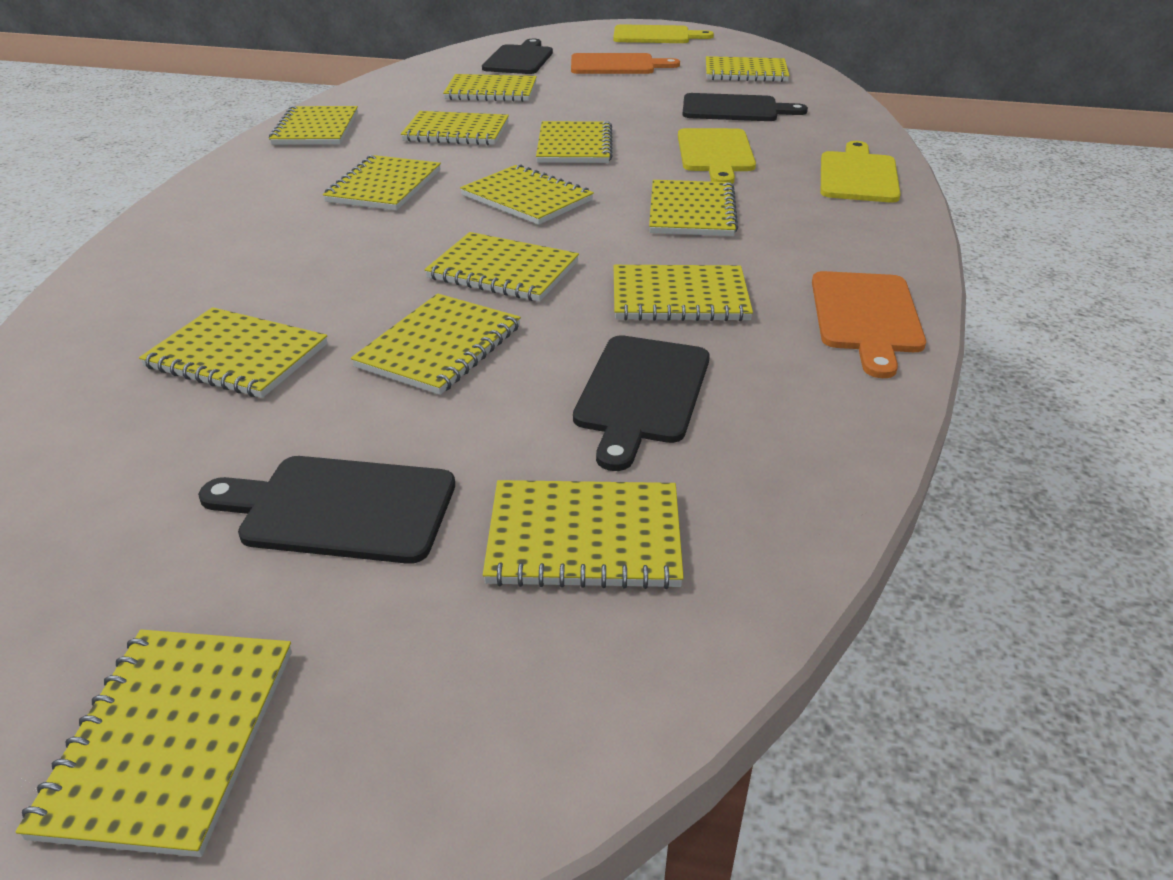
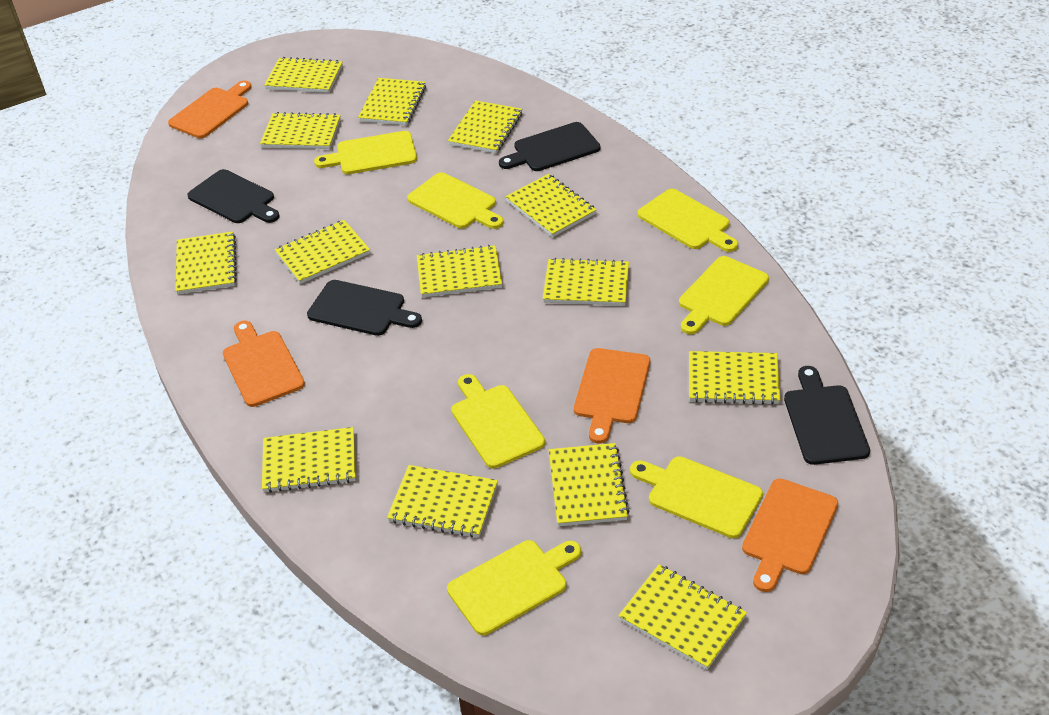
orange cutting board: [571,53,680,74] [812,271,926,378] = 2 -> [168,81,252,138] [223,321,305,407] [574,348,650,443] [742,479,838,592] = 4
yellow cutting board: [613,24,714,43] [678,128,756,184] [821,141,901,203] = 3 -> [314,131,417,174] [407,172,504,229] [447,540,581,635] [451,374,545,468] [630,456,763,538] [638,189,738,252] [679,256,769,334] = 7

